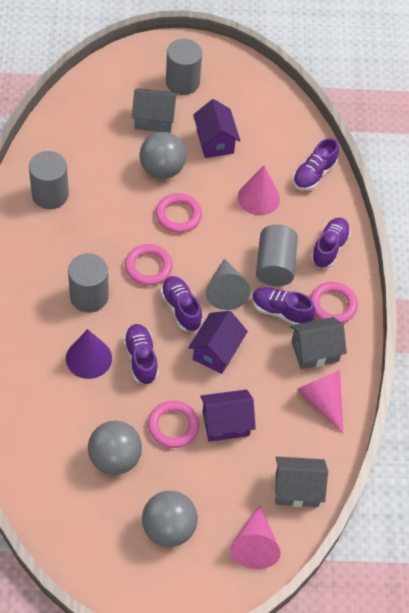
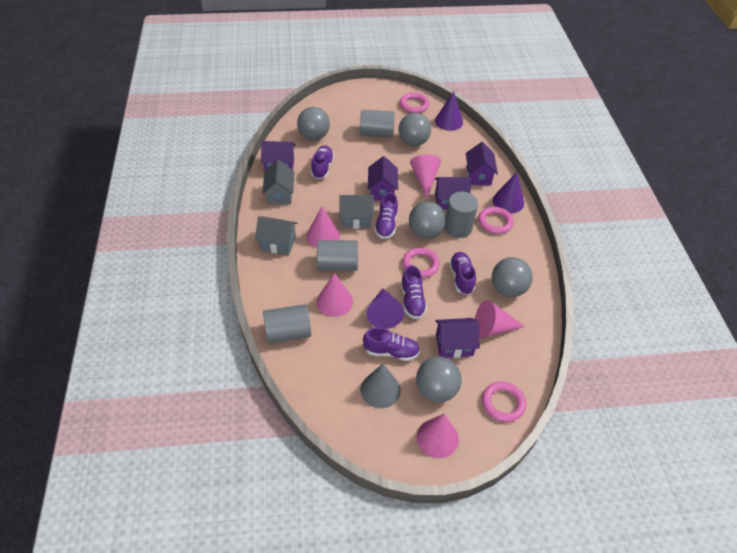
grey ball: [88,421,142,475] [140,132,186,179] [142,491,198,547] = 3 -> [297,107,330,140] [398,113,431,146] [409,201,446,239] [416,357,462,402] [492,257,533,297] = 5
pink cone: [230,505,281,569] [238,166,280,215] [298,370,343,434] = 3 -> [306,206,340,248] [317,273,353,317] [410,154,441,197] [417,414,459,458] [475,300,525,338] = 5
purple cone: [66,329,112,379] = 1 -> [366,288,404,329] [435,91,463,131] [493,172,524,213] = 3
purple house: [188,311,248,374] [193,99,240,158] [200,389,256,442] = 3 -> [261,141,295,170] [368,156,398,201] [435,177,471,210] [435,318,480,358] [466,142,498,185] = 5

